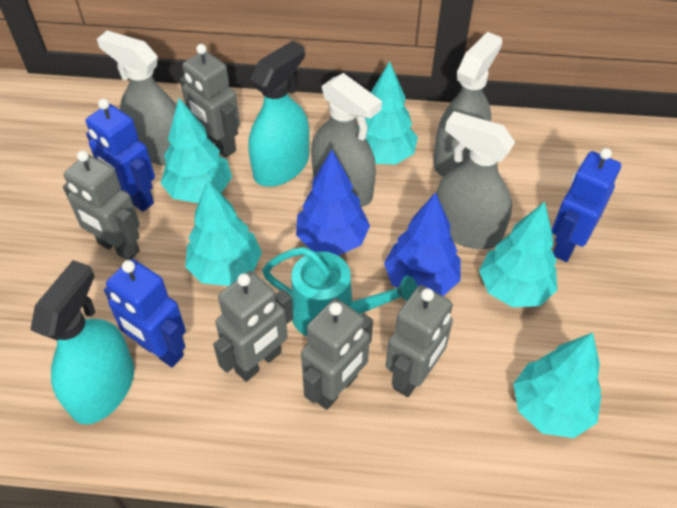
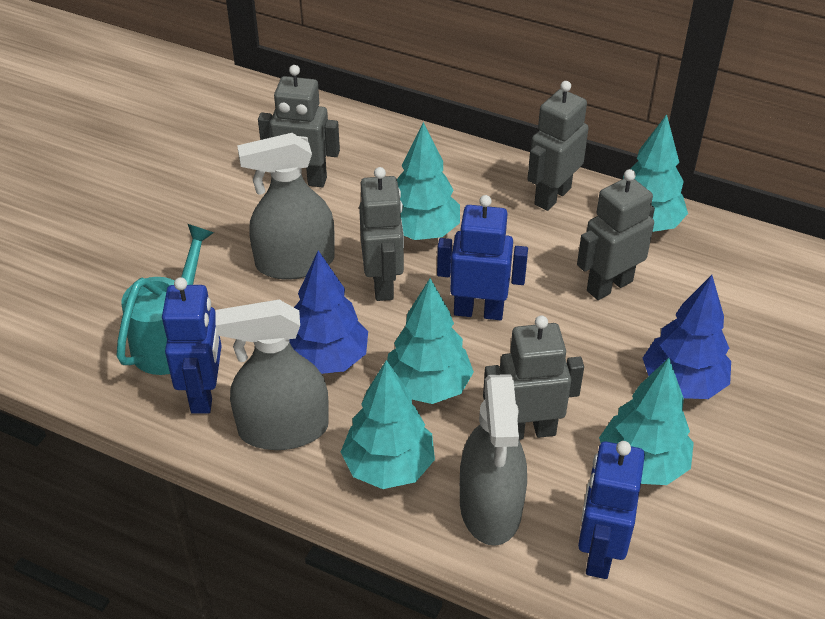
grey spray bottle: [97,30,177,165] [311,73,382,207] [433,32,502,177] [436,111,515,249] = 4 -> [216,300,329,450] [237,133,335,279] [460,374,527,546] = 3
turquoise spray bottle: [30,260,134,425] [248,41,309,187] = 2 -> none = 0

